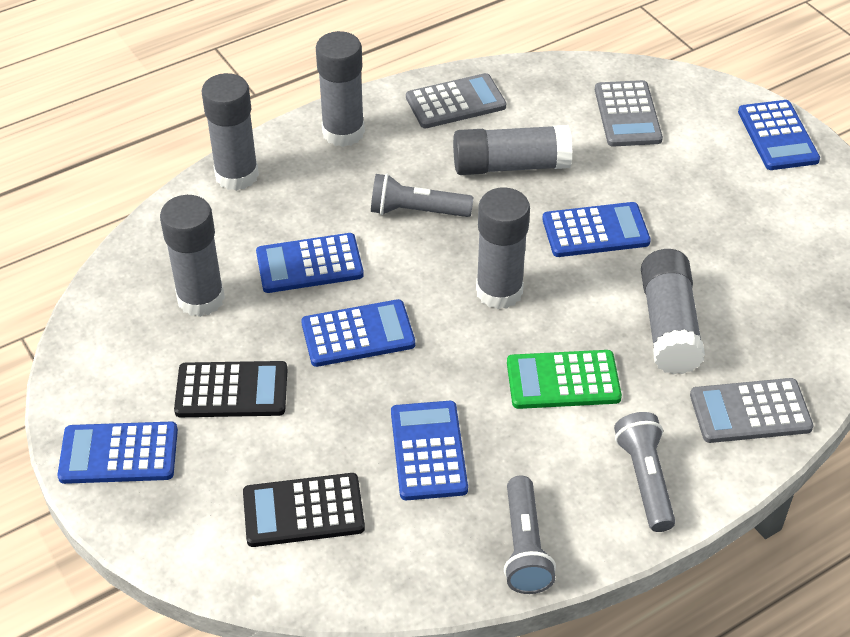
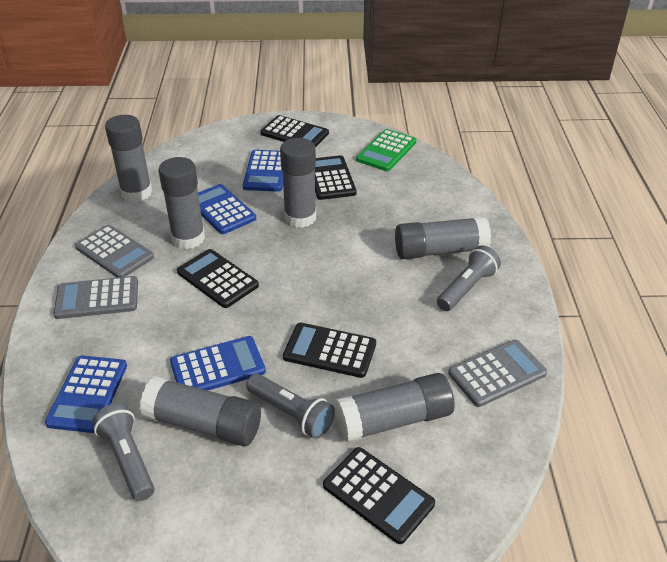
black calculator: [174,361,288,417] [243,473,365,547] = 2 -> [177,249,259,308] [260,115,329,147] [283,323,376,378] [315,155,356,200] [323,447,435,544] = 5
blue calculator: [57,422,178,484] [256,233,364,293] [301,299,415,367] [391,401,468,500] [542,202,651,257] [738,100,820,170] = 6 -> [45,356,127,433] [170,336,266,391] [198,184,256,234] [243,150,283,192] = 4

